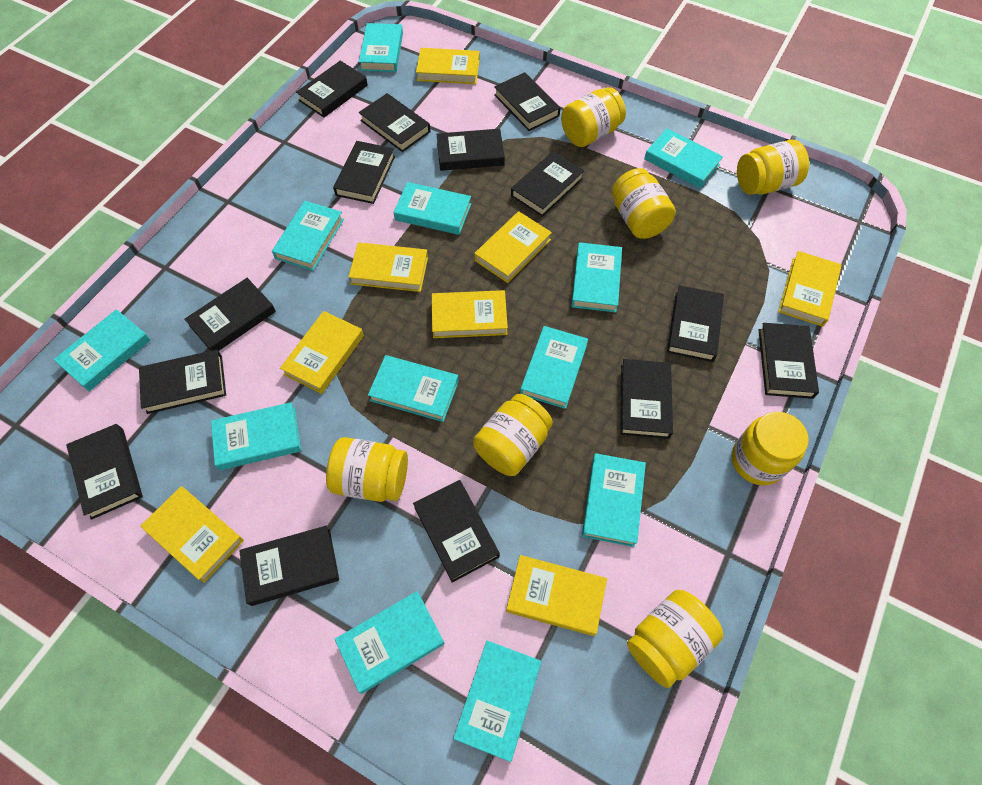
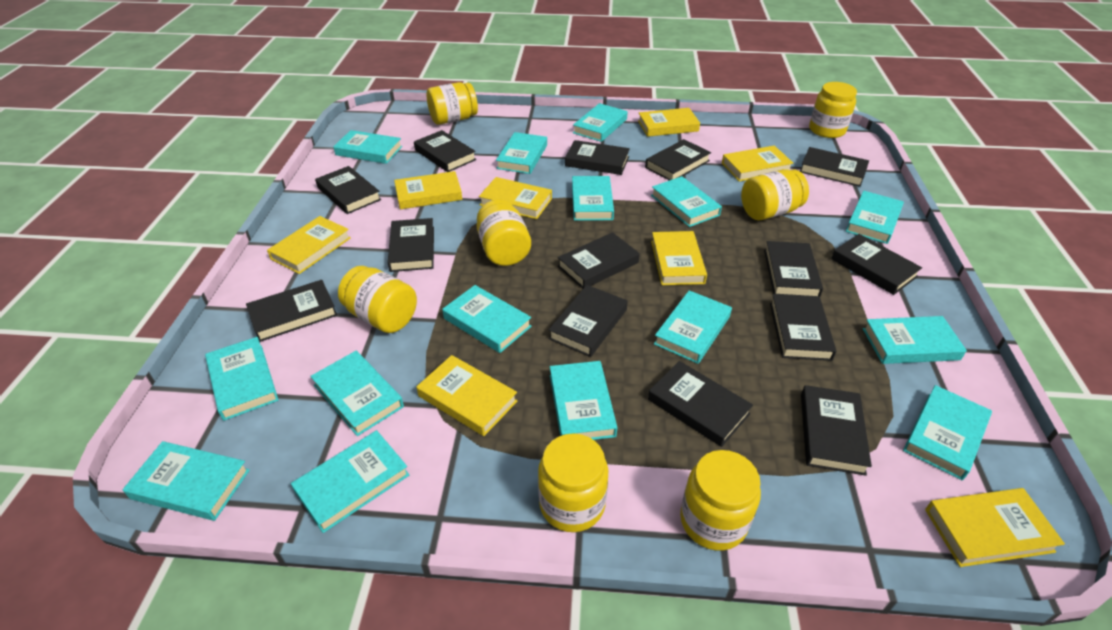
turquoise book: [53,309,151,391] [211,402,301,470] [272,201,344,271] [335,591,445,694] [359,23,403,72] [368,355,459,422] [393,182,471,235] [453,641,541,762] [520,326,588,409] [571,242,622,312] [582,453,646,547] [644,128,723,188] = 12 -> [123,441,250,521] [205,337,279,421] [291,430,409,533] [310,351,404,436] [333,130,402,164] [442,285,532,353] [496,132,547,174] [550,361,617,440] [572,176,614,221] [573,103,628,142] [651,176,722,227] [654,290,732,364] [846,191,904,244] [863,316,967,364] [903,385,992,480] = 15

